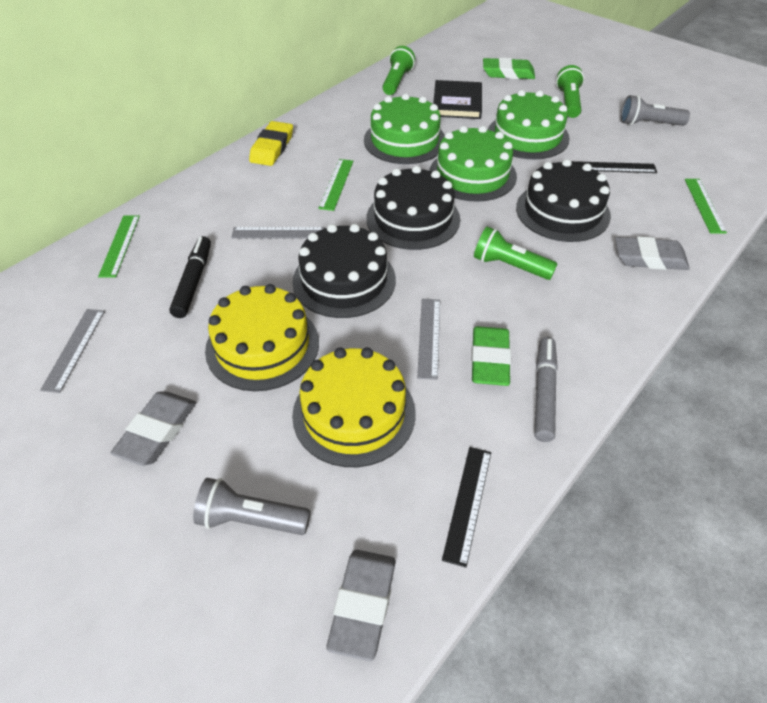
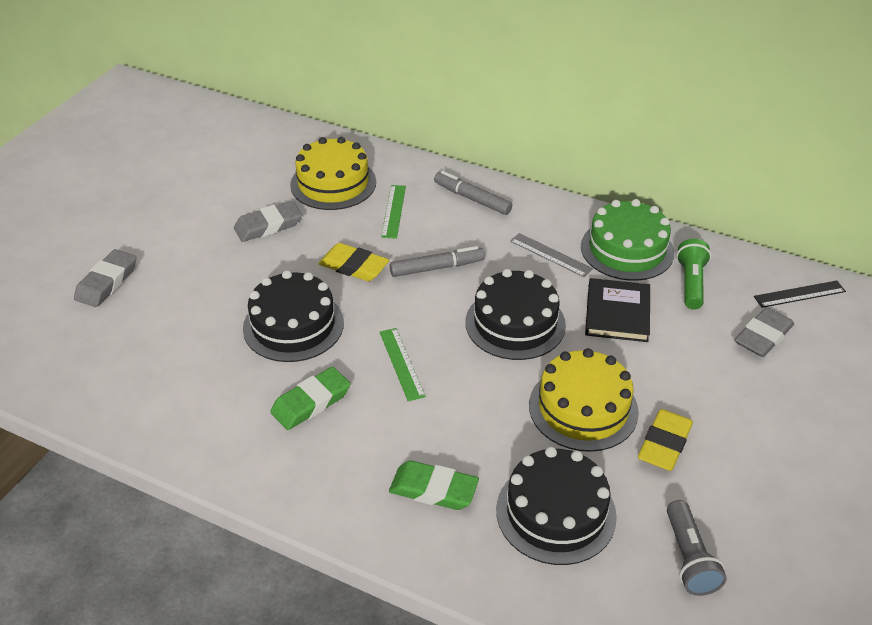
black marker: [169,236,211,318] = 1 -> none = 0
black ruler: [442,447,491,568] [572,161,657,173] = 2 -> [754,281,846,308] = 1
green cake: [364,93,445,164] [429,126,517,202] [488,90,570,159] = 3 -> [581,199,674,281] = 1
green flashlight: [382,46,415,95] [474,226,557,280] [556,65,584,118] = 3 -> [676,239,711,310] = 1
green ruler: [98,215,140,277] [318,159,353,211] [685,179,727,234] = 3 -> [380,328,426,401] [381,185,406,239] = 2
grey flashlight: [193,478,311,535] [621,95,690,126] = 2 -> [667,500,727,596] = 1
grey marker: [534,337,558,442] = 1 -> [390,246,485,277] [434,171,512,215] = 2
grey ruler: [40,309,105,393] [231,227,325,239] [417,299,440,380] = 3 -> [510,233,593,277] = 1
yellow eraser: [249,121,293,166] = 1 -> [318,243,389,281] [638,409,693,471] = 2

